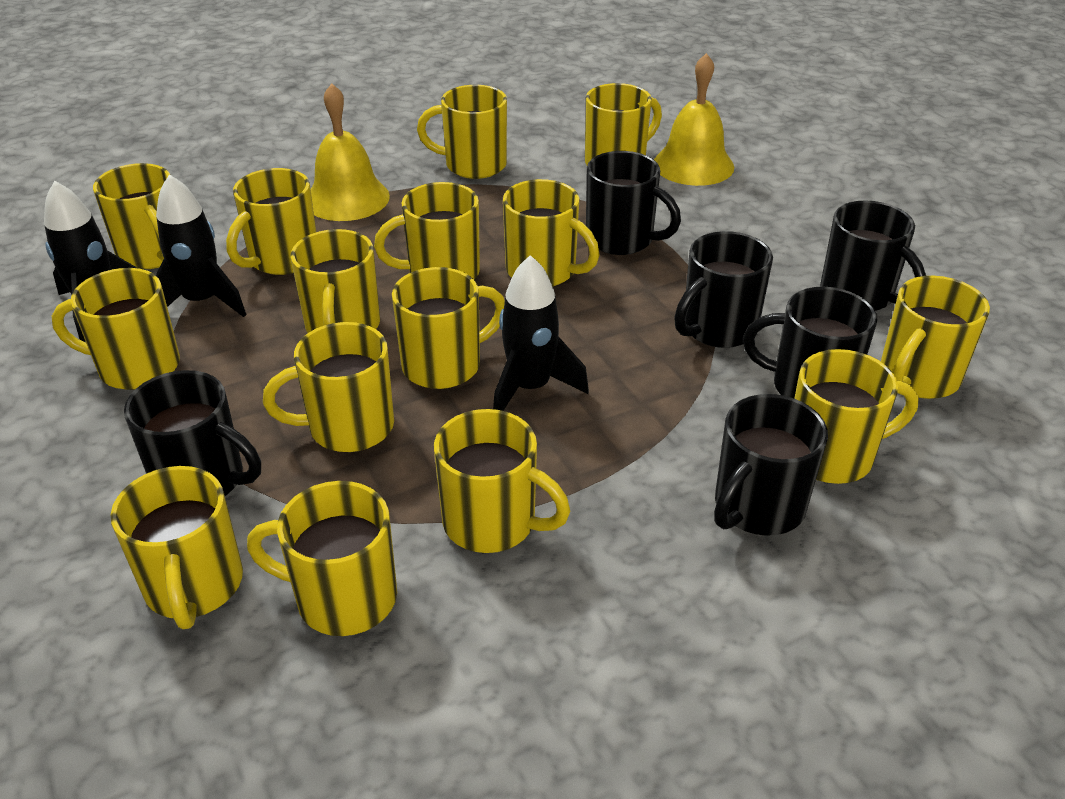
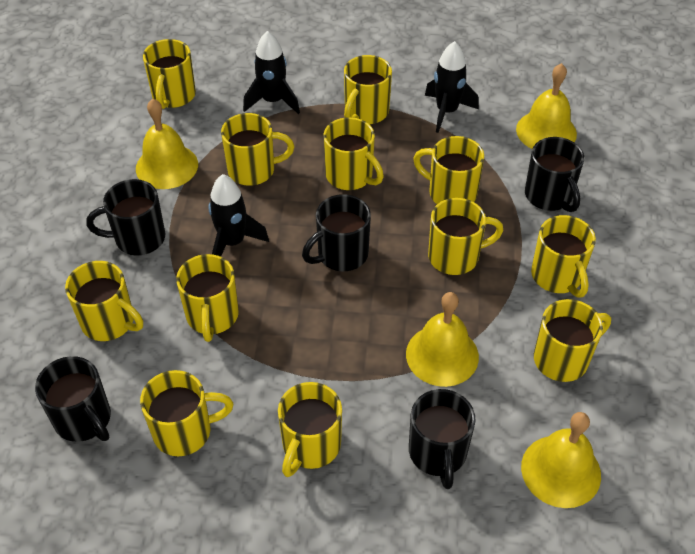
black mug: [124,370,261,496] [586,151,681,255] [674,231,773,348] [714,394,828,536] [743,287,877,398] [820,200,926,311] = 6 -> [35,356,111,442] [86,179,165,256] [302,194,371,271] [409,389,476,489] [525,137,584,212] = 5
yellow bell: [311,83,390,221] [654,53,734,186] = 2 -> [136,99,198,189] [406,292,479,387] [516,63,577,149] [521,412,601,508] = 4
yellow mug: [51,268,180,390] [93,163,170,269] [111,466,243,629] [226,168,316,275] [247,481,397,636] [263,322,394,452] [290,229,380,333] [374,182,480,279] [392,267,505,389] [417,85,507,179] [434,409,570,553] [503,179,600,286] [585,83,662,165] [794,349,919,484] [881,276,990,399] = 15 -> [65,261,143,341] [140,370,233,457] [143,39,196,109] [176,254,239,342] [221,113,294,186] [278,382,342,477] [324,117,384,190] [344,55,392,124] [413,136,484,204] [428,198,503,275] [531,215,596,298] [534,299,611,382] = 12

